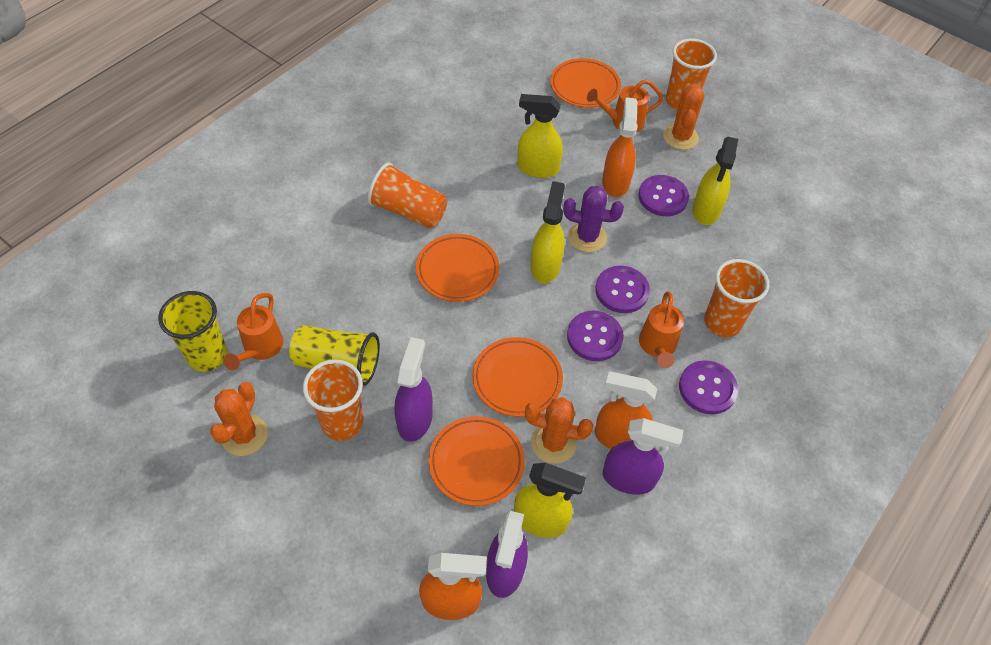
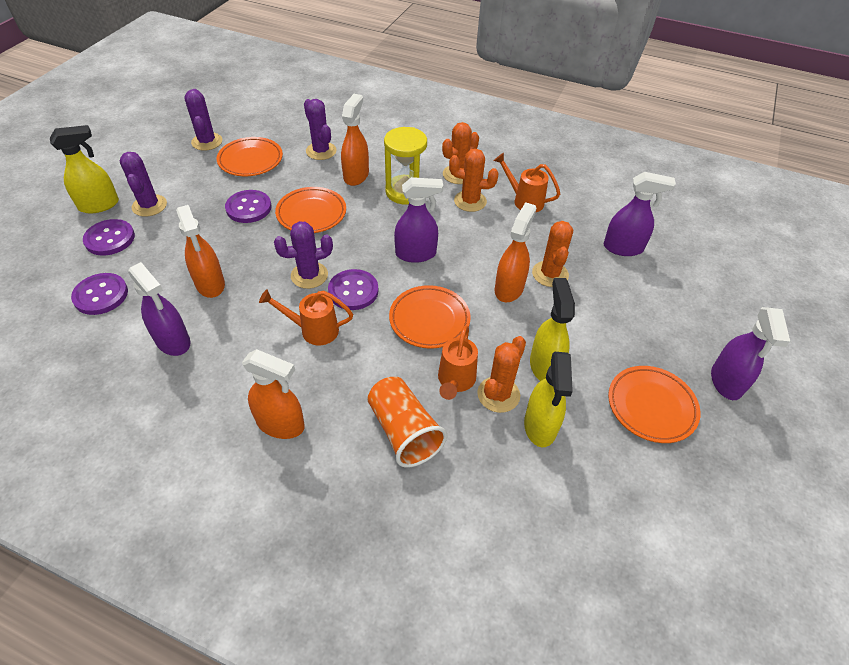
orange cactus: [210,382,268,456] [525,397,593,464] [663,84,705,150] = 3 -> [442,122,479,184] [449,149,499,212] [477,336,526,413] [532,221,573,287] = 4
orange cup: [303,359,363,441] [368,162,447,228] [666,39,717,110] [704,259,769,337] = 4 -> [367,377,447,468] = 1
orange spray bottle: [419,553,487,620] [595,372,657,449] [602,97,638,197] = 3 -> [176,205,225,298] [242,349,305,439] [341,94,369,186] [495,202,536,302] = 4
purple cactus: [563,186,624,252] = 1 -> [119,152,167,217] [184,89,222,151] [274,221,333,289] [304,99,337,160] = 4
purple spray bottle: [394,337,433,442] [486,511,528,598] [603,418,683,495] = 3 -> [128,262,190,356] [394,177,443,263] [604,172,676,256] [711,307,790,400] = 4
yellow cup: [158,291,227,372] [289,325,380,386] = 2 -> none = 0
yellow hourglass: none = 0 -> [384,127,427,204] = 1
yellow spray bottle: [514,463,586,538] [517,94,563,178] [531,181,565,283] [693,137,738,225] = 4 -> [50,125,119,213] [524,352,573,447] [530,278,575,381] = 3

